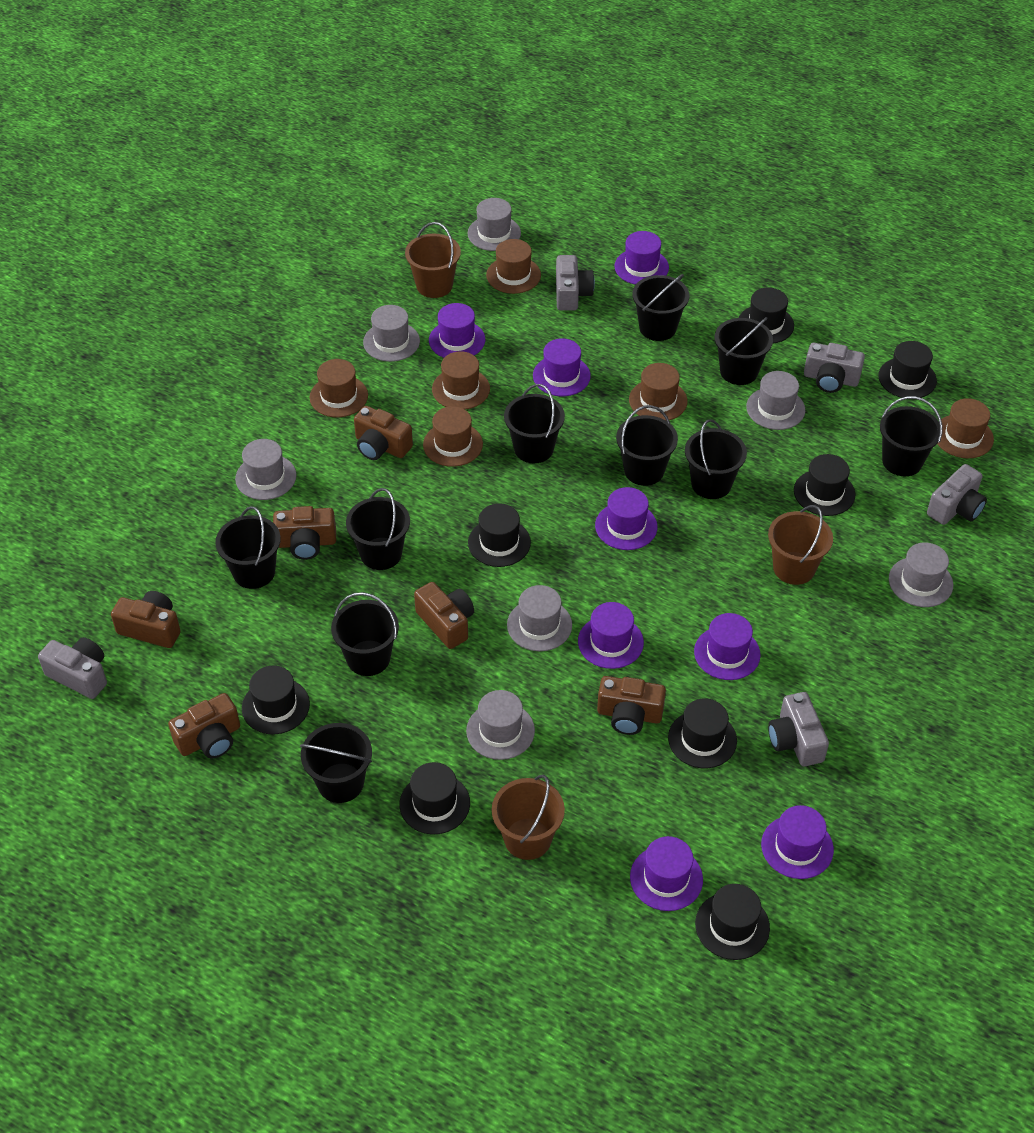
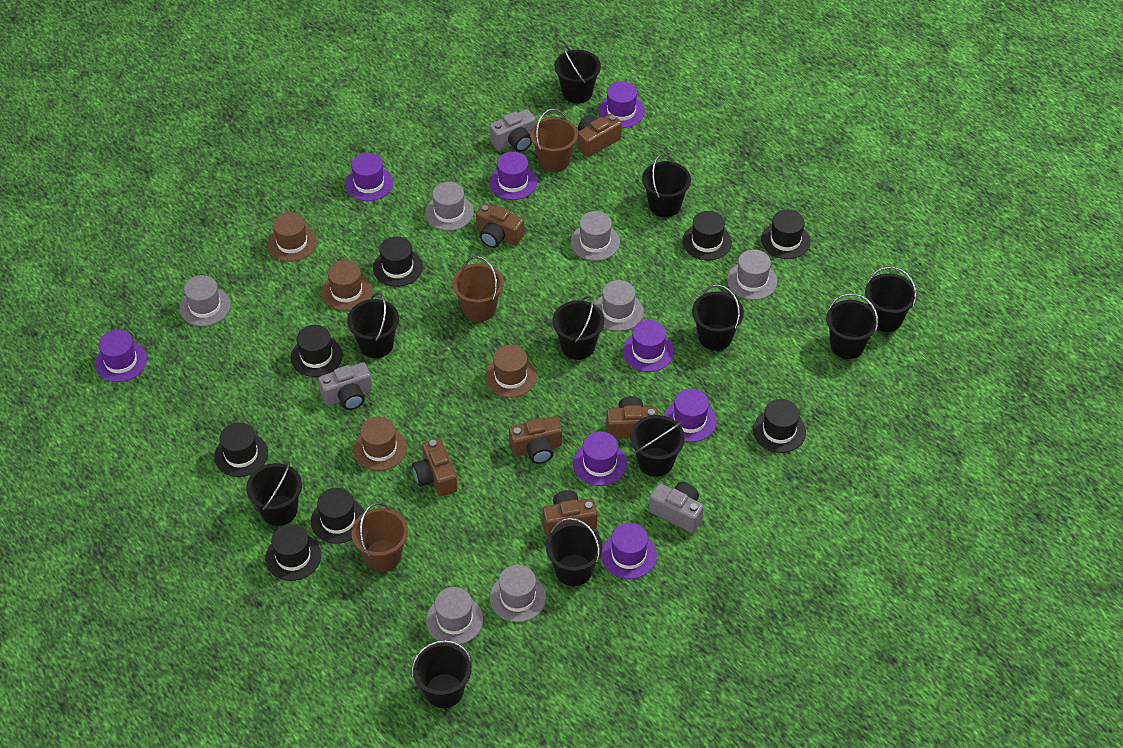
black bucket: [215,506,281,589] [300,723,372,803] [331,592,399,676] [346,488,410,570] [504,384,565,463] [616,405,678,486] [632,274,689,341] [685,419,747,499] [714,317,773,385] [880,396,943,476] = 10 -> [246,461,302,526] [347,293,399,358] [411,640,472,708] [546,518,603,586] [553,296,604,360] [554,45,601,104] [630,415,685,477] [642,154,691,218] [692,284,744,351] [826,293,878,359] [865,266,917,332] = 11
brown hat: [310,359,368,418] [423,406,483,467] [432,351,490,410] [486,239,541,294] [629,363,688,420] [937,398,994,458] = 6 -> [267,212,317,262] [321,260,372,311] [353,416,407,471] [485,345,537,398] = 4
grey camera: [38,637,107,699] [556,255,595,311] [768,692,829,766] [804,343,865,393] [927,464,987,525] = 5 -> [318,362,372,410] [489,109,536,152] [649,482,704,533] = 3

